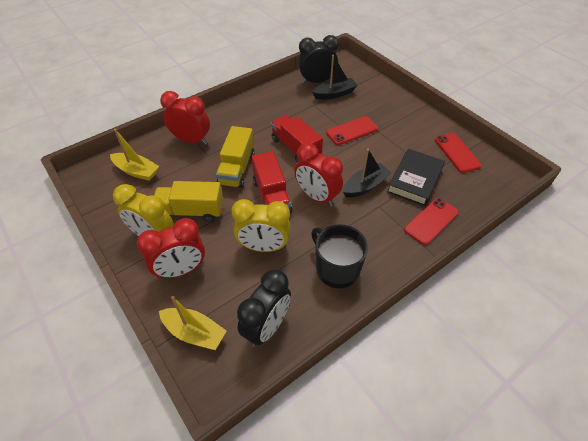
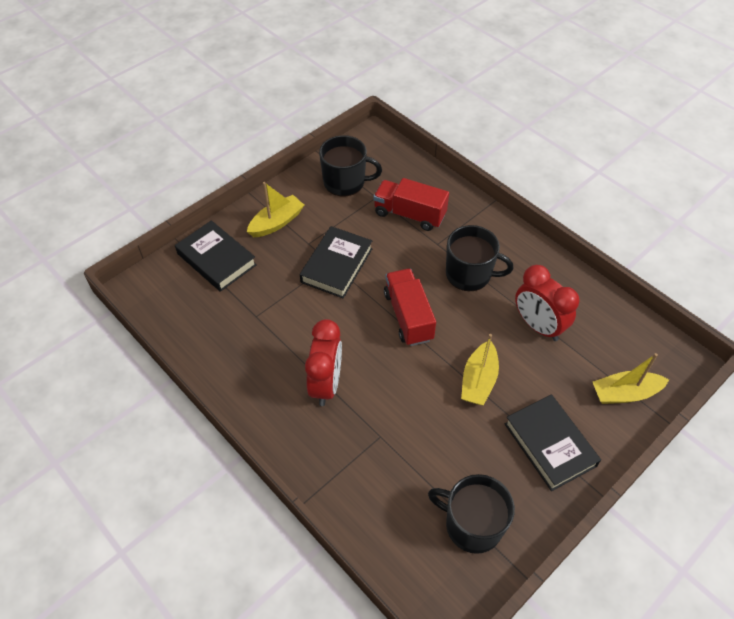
black boat: [312,55,358,100] [343,149,392,198] = 2 -> none = 0
black book: [387,149,445,206] = 1 -> [175,220,257,292] [300,226,372,298] [505,395,601,491] = 3
black clock: [237,269,291,347] [298,35,339,84] = 2 -> none = 0
black mug: [311,224,368,289] = 1 -> [319,135,382,196] [428,474,515,554] [446,225,514,291] = 3
red clock: [137,218,205,279] [160,91,210,145] [294,143,343,207] = 3 -> [305,319,342,406] [515,265,580,341] = 2
red phone: [326,116,378,145] [404,198,459,245] [435,133,482,173] = 3 -> none = 0
yellow boat: [110,129,159,181] [159,296,227,350] = 2 -> [247,182,304,237] [461,334,499,405] [593,353,669,404] = 3
yellow clock: [113,184,174,236] [231,199,291,252] = 2 -> none = 0
yellow truck: [154,181,223,222] [216,126,255,188] = 2 -> none = 0

